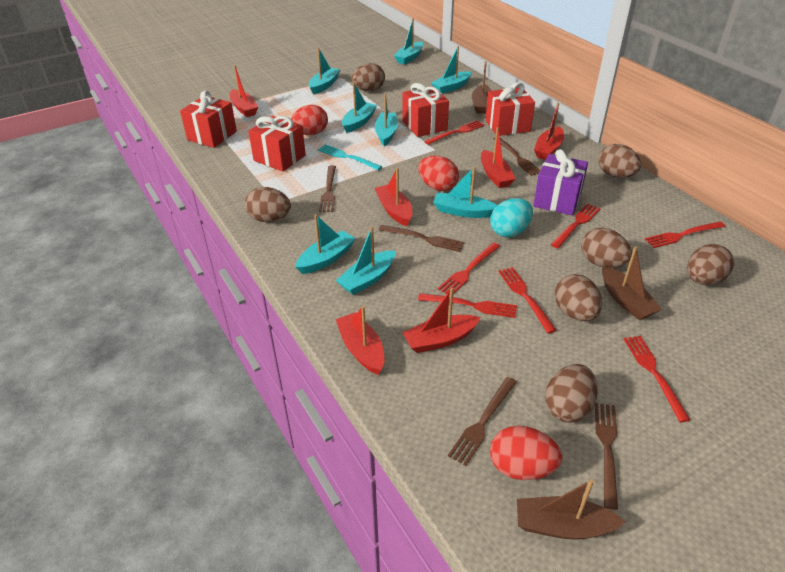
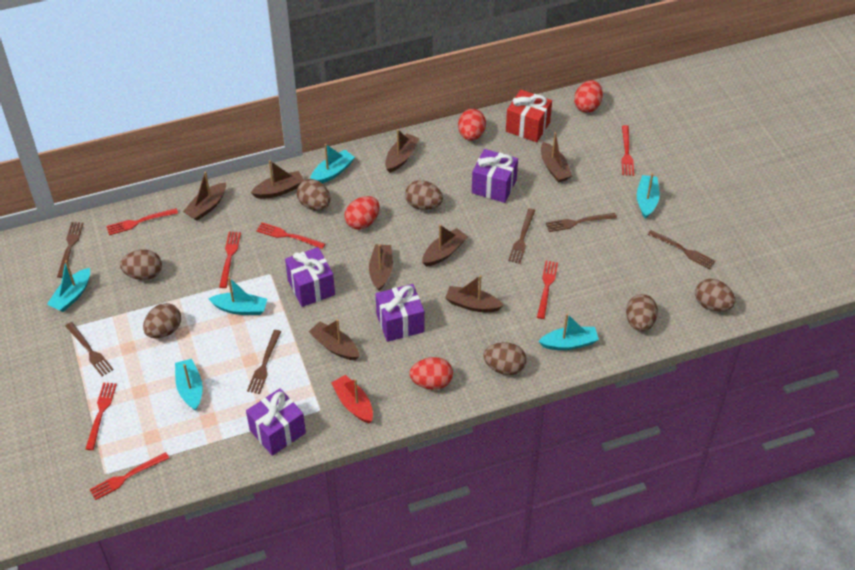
brown boat: [472,61,492,114] [517,479,626,539] [602,246,662,320] = 3 -> [183,171,226,221] [251,160,304,199] [309,319,360,360] [369,244,393,291] [385,129,420,173] [422,224,468,266] [445,275,504,312] [541,132,572,183] = 8
brown fork: [319,165,336,212] [379,225,464,252] [448,377,517,466] [494,138,541,176] [595,403,618,510] = 5 -> [57,222,84,278] [65,322,114,376] [247,330,281,394] [508,209,536,264] [546,213,617,232] [648,230,716,269] = 6
purple gift: [533,149,588,215] = 1 -> [246,388,306,456] [285,247,335,307] [376,284,424,342] [472,149,518,203] = 4
red boat: [229,65,258,117] [335,306,384,375] [375,168,413,226] [402,288,481,353] [481,127,515,188] [534,103,564,160] = 6 -> [331,375,373,423] = 1
red egg: [291,105,328,135] [418,156,459,191] [490,426,562,480] = 3 -> [345,196,380,230] [409,357,453,390] [458,109,486,141] [574,80,603,113] = 4
red gift: [180,91,237,148] [248,116,306,172] [402,83,449,137] [485,82,535,136] = 4 -> [506,90,552,142] = 1
turquoise boat: [296,214,356,274] [309,48,340,94] [336,227,395,295] [342,83,377,133] [375,94,398,146] [394,18,423,65] [431,46,472,94] [433,166,497,218] = 8 -> [47,260,90,312] [175,359,203,411] [209,277,267,315] [310,144,355,184] [538,314,599,350] [637,173,660,219] = 6
turquoise egg: [490,198,533,237] = 1 -> none = 0
turquoise fork: [318,144,382,170] = 1 -> none = 0

